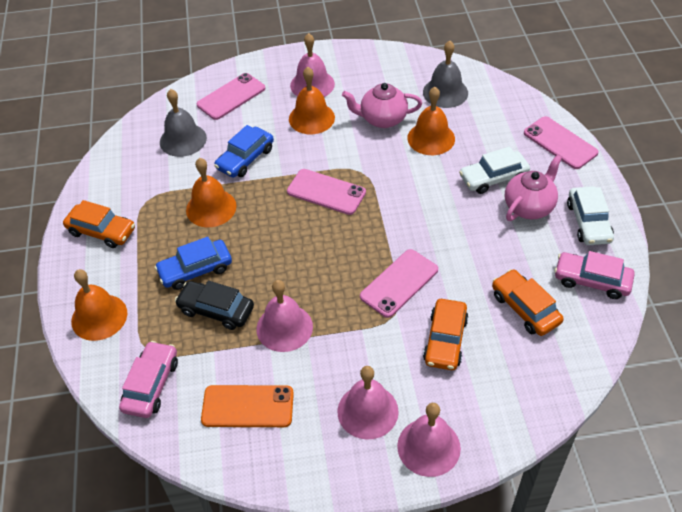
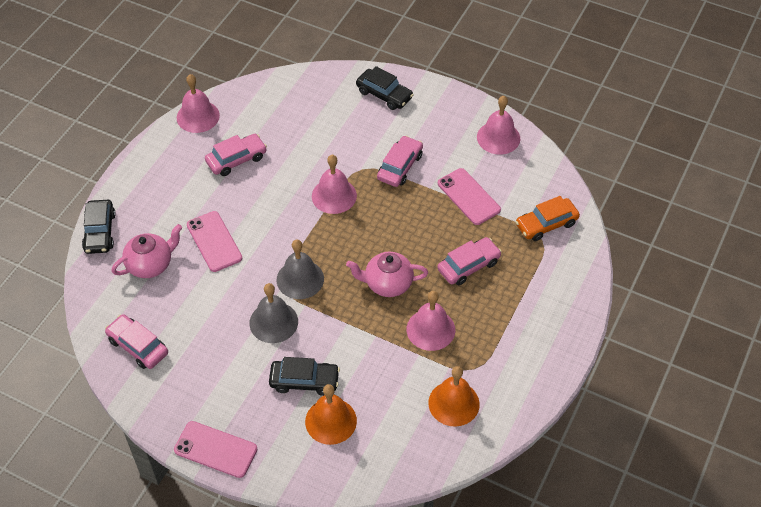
black car: [175,281,254,330] = 1 -> [82,200,116,254] [269,357,340,396] [356,66,414,110] = 3
blue car: [155,237,232,290] [214,125,274,178] = 2 -> none = 0
orange bell: [71,269,127,341] [186,158,236,227] [289,67,335,134] [407,87,455,155] = 4 -> [305,384,357,445] [428,366,480,427] = 2
orange car: [63,200,135,248] [423,299,469,370] [492,269,564,336] = 3 -> [515,196,580,241] = 1
orange phone: [201,385,294,427] = 1 -> none = 0
pink car: [119,341,178,418] [554,251,635,299] = 2 -> [105,314,168,369] [205,134,267,176] [377,136,423,187] [437,237,502,285] = 4
pink phone: [197,73,265,120] [287,169,366,215] [360,249,438,318] [524,116,599,169] = 4 -> [174,421,257,478] [187,211,242,272] [438,168,501,225] = 3
white car: [459,147,530,194] [567,186,614,245] = 2 -> none = 0

